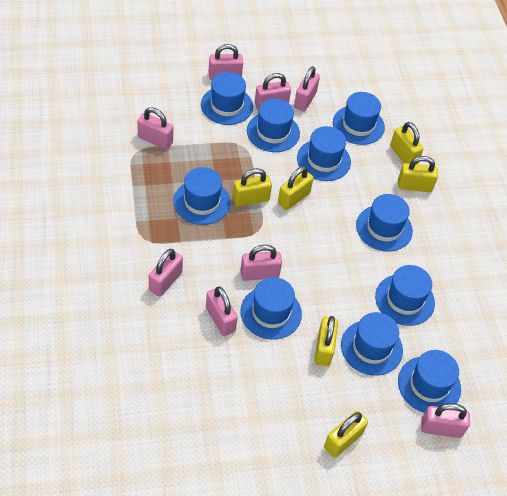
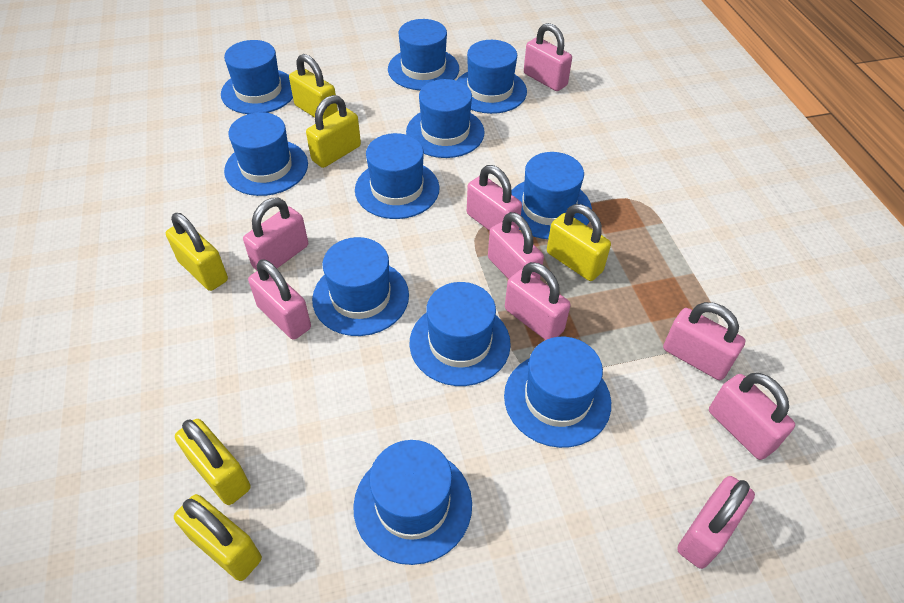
blue hat: [173,167,231,225] [201,72,253,125] [240,277,302,340] [247,98,300,152] [297,126,351,181] [333,92,385,145] [341,312,403,376] [356,194,413,252] [375,265,435,326] [398,350,461,413] = 10 -> [221,40,293,114] [224,112,308,196] [312,237,409,336] [353,440,472,565] [355,133,440,219] [388,19,459,90] [406,79,484,158] [409,282,511,386] [456,40,527,114] [504,337,611,448] [511,152,592,239] = 11
pink padlock: [137,107,173,150] [149,249,183,297] [206,287,238,336] [209,44,243,80] [240,245,282,281] [255,73,291,111] [294,66,320,111] [421,403,470,438] = 8 -> [243,198,308,270] [248,259,311,340] [467,165,522,231] [488,212,544,279] [505,262,571,340] [524,23,572,91] [663,302,746,380] [677,476,755,569] [709,373,795,460] = 9

